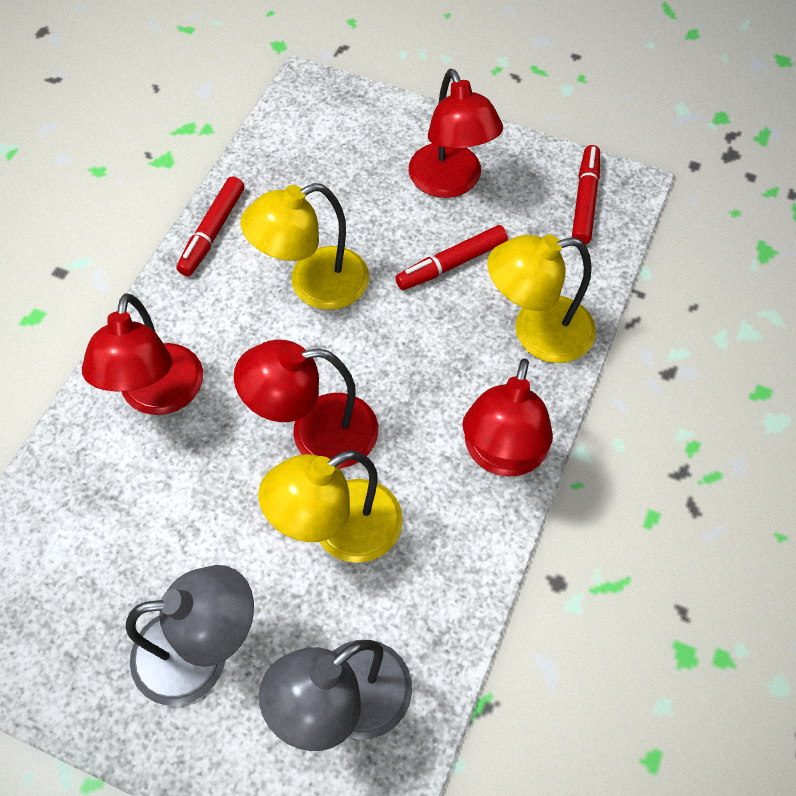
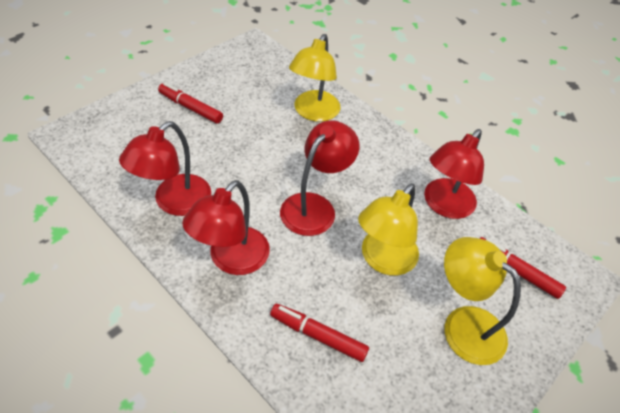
grey lamp: [126,565,254,706] [259,640,412,751] = 2 -> none = 0

